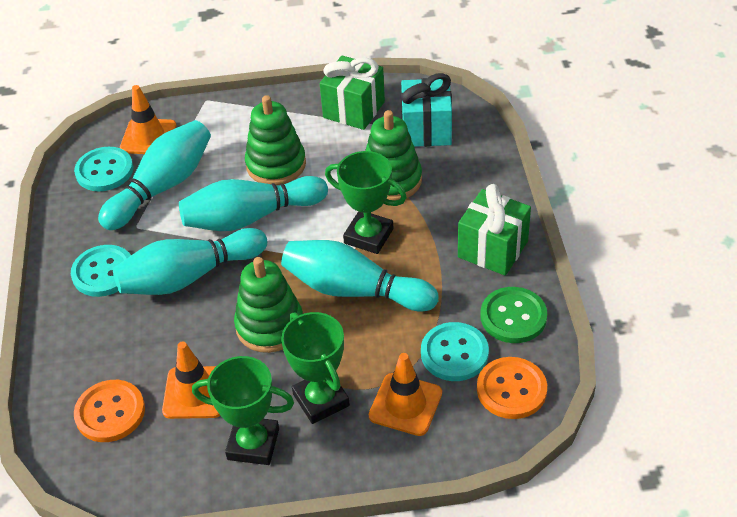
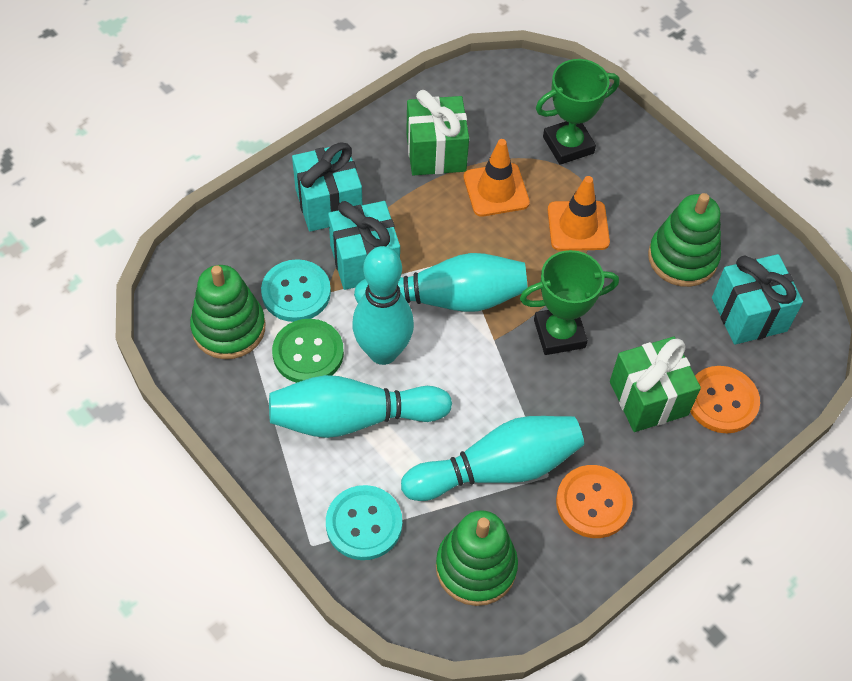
green trophy: [192,356,294,465] [281,312,350,424] [325,151,407,254] = 3 -> [520,250,619,355] [536,59,620,165] = 2
orange traffic cone: [120,85,176,154] [162,341,220,419] [369,353,442,436] = 3 -> [464,139,530,217] [548,176,610,251] = 2
turquoise button: [71,245,131,297] [74,147,133,192] [421,322,489,381] = 3 -> [261,259,331,322] [326,485,402,560] = 2
turquoise gift: [401,73,452,147] = 1 -> [292,142,362,232] [328,201,400,290] [712,254,803,345] = 3

